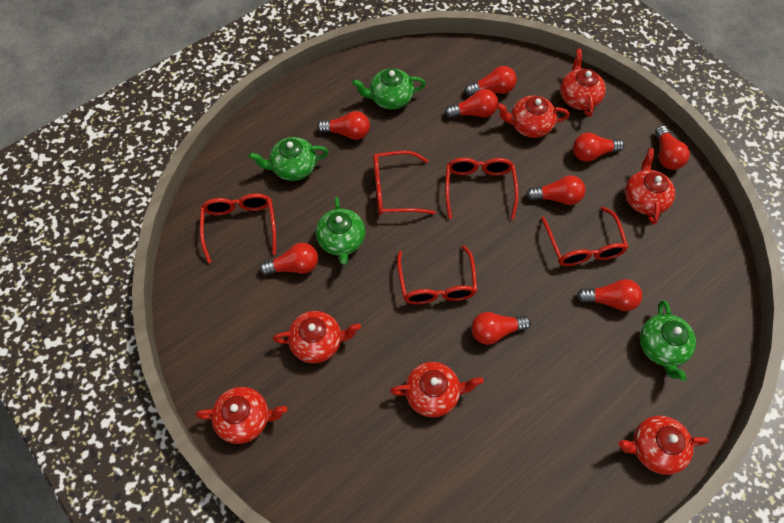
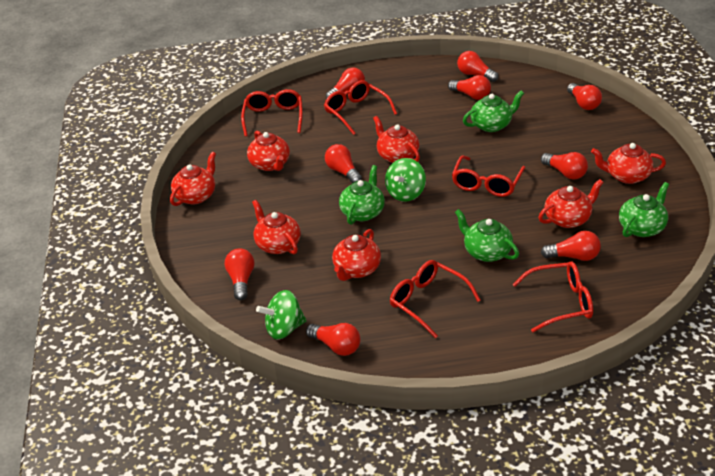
green spinning top: none = 0 -> [256,290,307,339] [385,158,426,202] = 2

